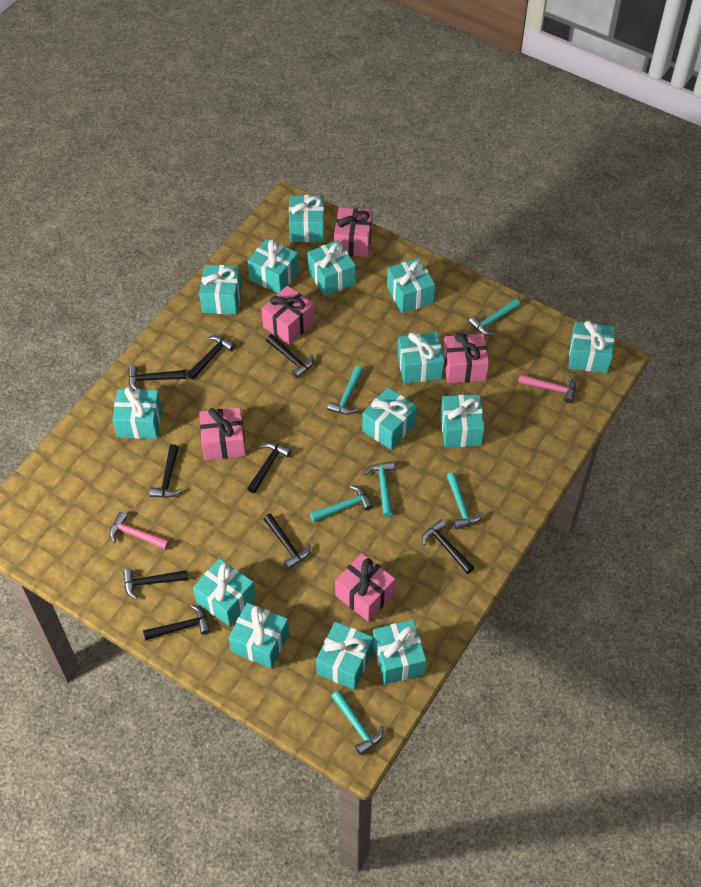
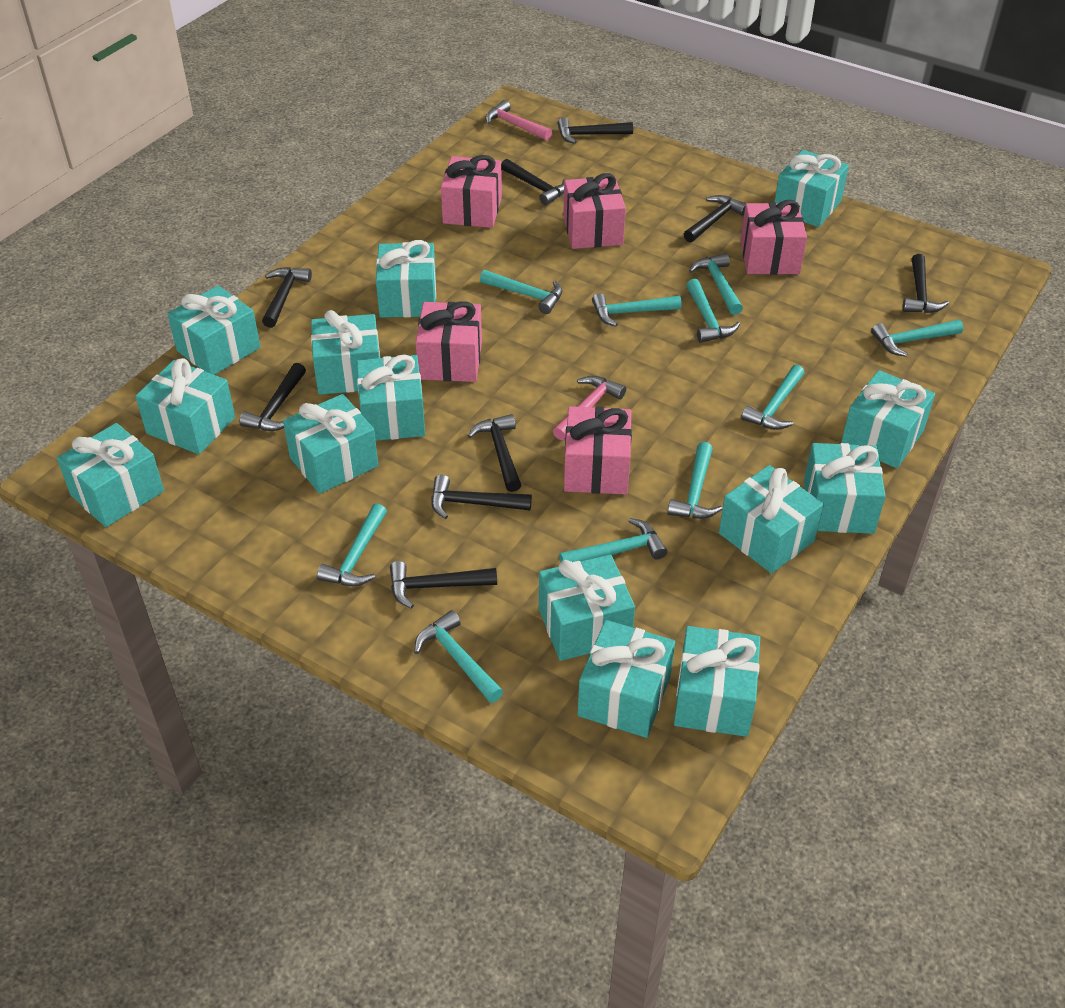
turquoise hammer: [310,485,373,522] [327,366,363,415] [331,690,383,755] [364,461,395,517] [447,473,483,530] [468,299,520,335] = 6 -> [317,503,387,586] [414,610,503,703] [480,270,562,314] [559,518,667,562] [592,293,682,326] [667,442,723,519] [687,279,740,343] [689,253,743,315] [741,365,805,430] [871,320,963,357] = 10

